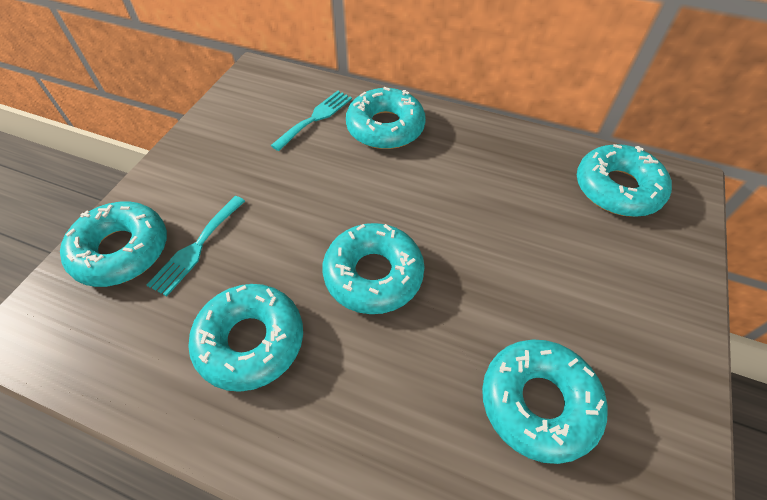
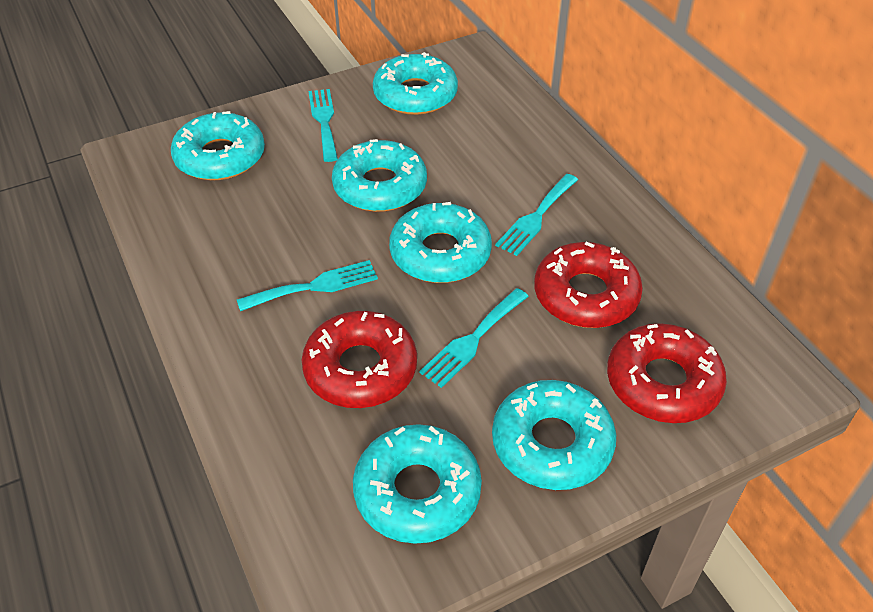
red donut: none = 0 -> [302,311,417,408] [534,242,643,328] [607,323,727,423] = 3
turquoise fork: [147,196,245,297] [270,91,352,151] = 2 -> [237,260,378,311] [308,89,338,162] [419,288,529,388] [495,174,578,256] = 4

